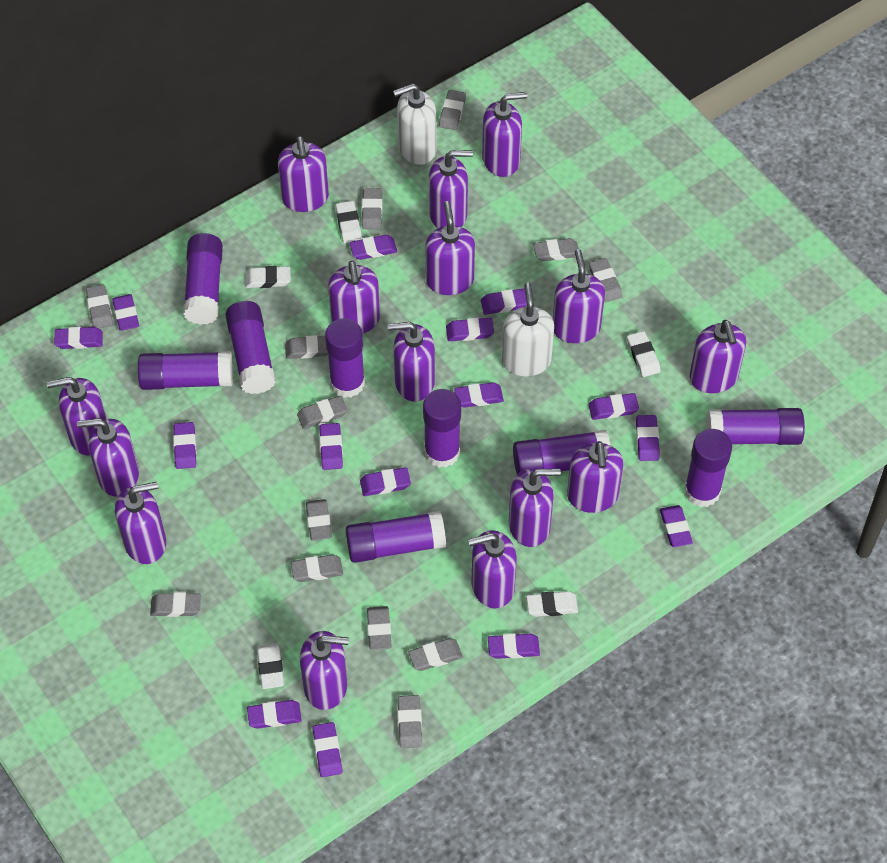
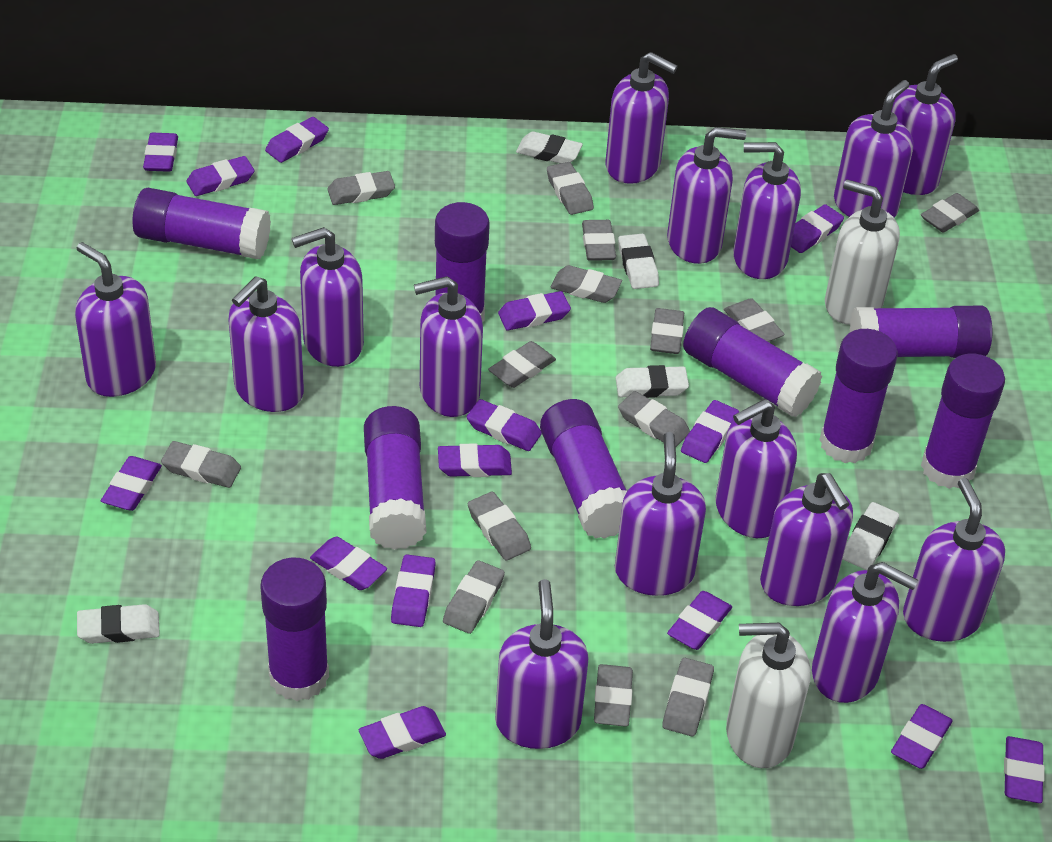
grey eraser: [86,284,113,329] [150,592,201,617] [285,335,328,359] [291,555,343,582] [297,396,347,429] [306,499,332,541] [362,188,382,229] [367,606,392,650] [397,695,422,748] [408,638,463,671] [439,90,466,130] [533,238,579,262] [589,258,622,302] = 13 -> [161,441,241,488] [327,171,395,205] [443,560,505,634] [468,492,531,561] [488,341,556,388] [547,162,594,215] [551,265,622,303] [582,220,616,261] [594,664,633,727] [618,391,690,447] [650,308,684,354] [662,658,714,736] [724,298,785,342] [921,193,979,232] = 14

